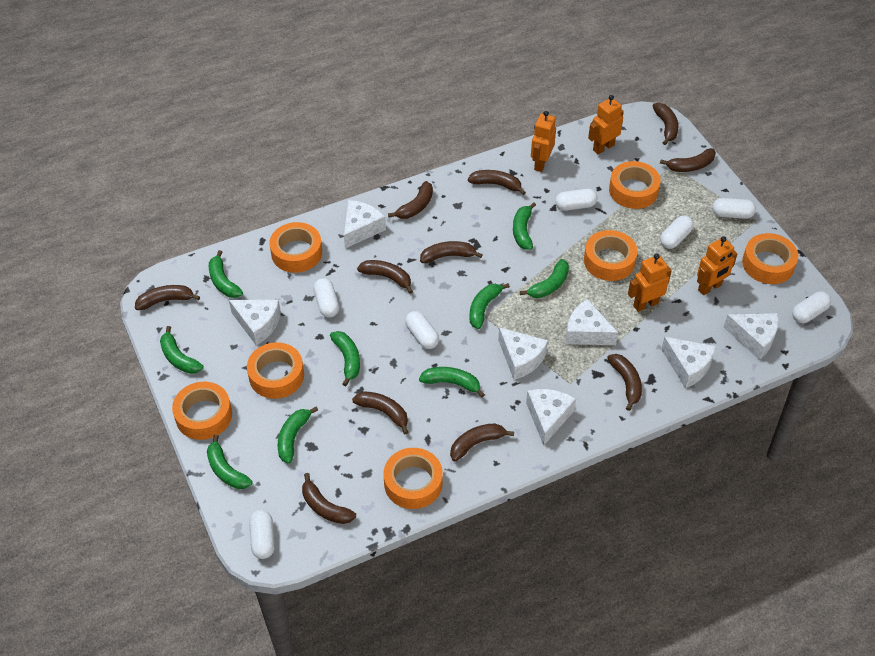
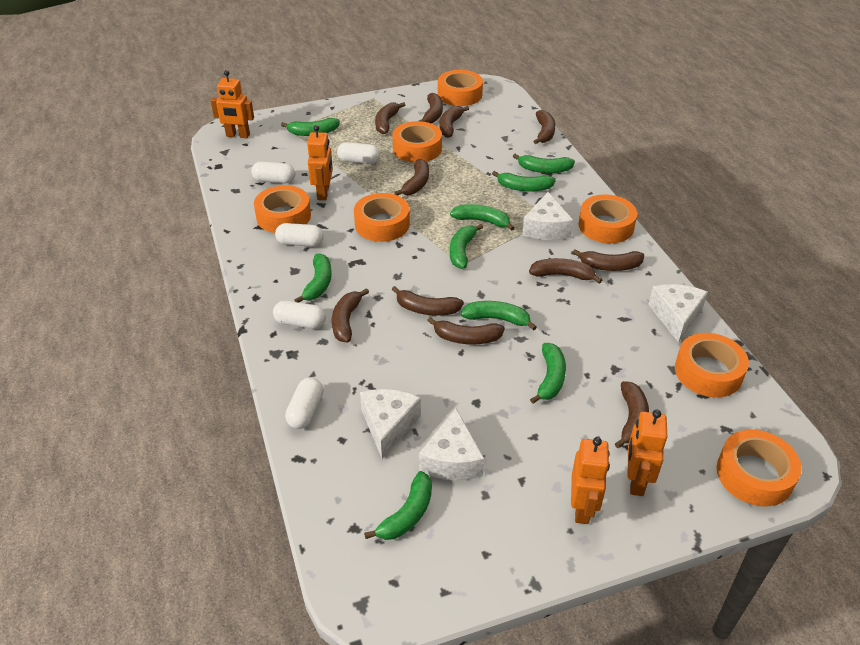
white capsule: [249,510,275,559] [313,278,339,318] [405,311,439,349] [555,189,597,211] [660,215,694,249] [712,198,756,219] [792,291,831,323] = 7 -> [251,162,295,183] [273,301,326,329] [275,223,324,247] [285,377,323,429] [337,142,380,164] = 5
white cheese: [229,300,281,345] [344,200,386,248] [498,327,548,380] [526,389,576,446] [566,299,618,345] [661,337,716,388] [724,313,779,360] = 7 -> [360,389,421,459] [419,409,484,480] [522,192,573,240] [648,284,708,343] = 4

